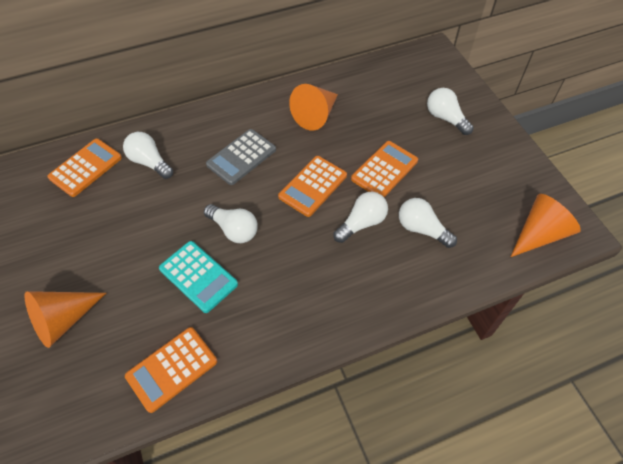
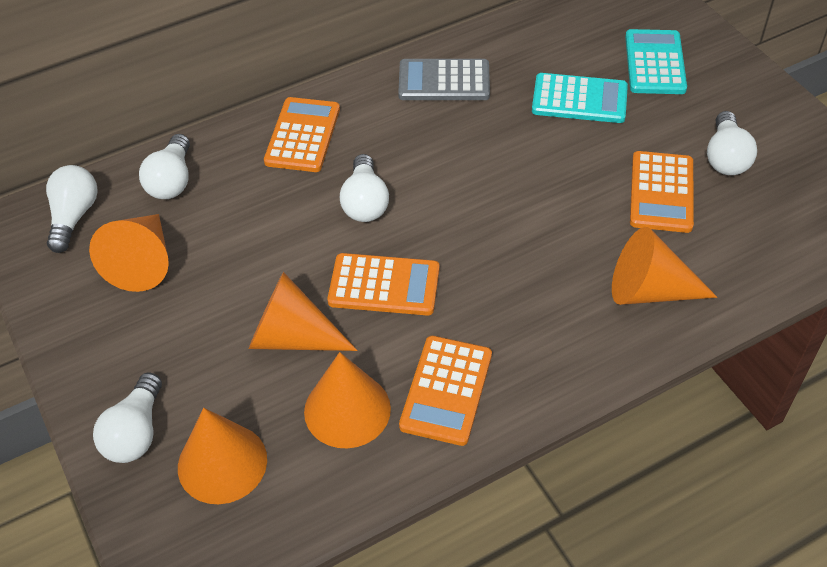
orange cone: [24,291,106,348] [289,84,338,131] [511,194,581,257] = 3 -> [89,214,169,292] [178,408,267,504] [249,272,358,351] [304,352,391,448] [612,227,717,305] = 5
turquoise calculator: [159,241,238,313] = 1 -> [532,73,628,123] [625,29,687,94] = 2

